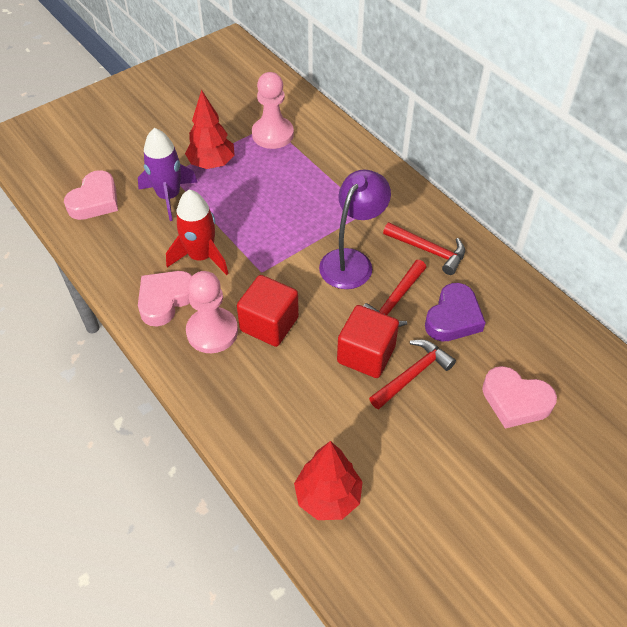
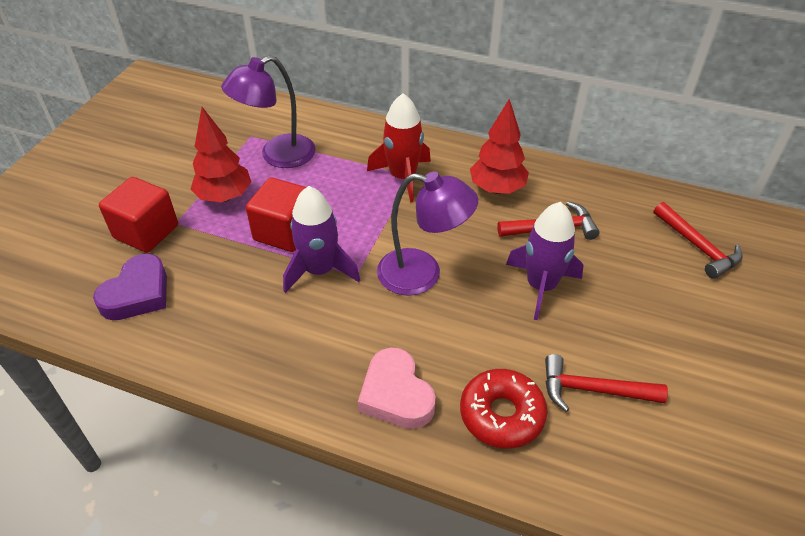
pink heart: [64,170,118,220] [138,271,192,327] [482,366,557,429] = 3 -> [358,347,436,429] = 1
pink pawn: [186,271,238,353] [252,72,294,149] = 2 -> none = 0
purple lamp: [319,169,391,289] = 1 -> [221,56,316,168] [377,172,478,296] = 2
purple rocket: [138,128,198,221] = 1 -> [283,186,360,293] [506,202,584,320] = 2
red donut: none = 0 -> [460,369,547,449] = 1

